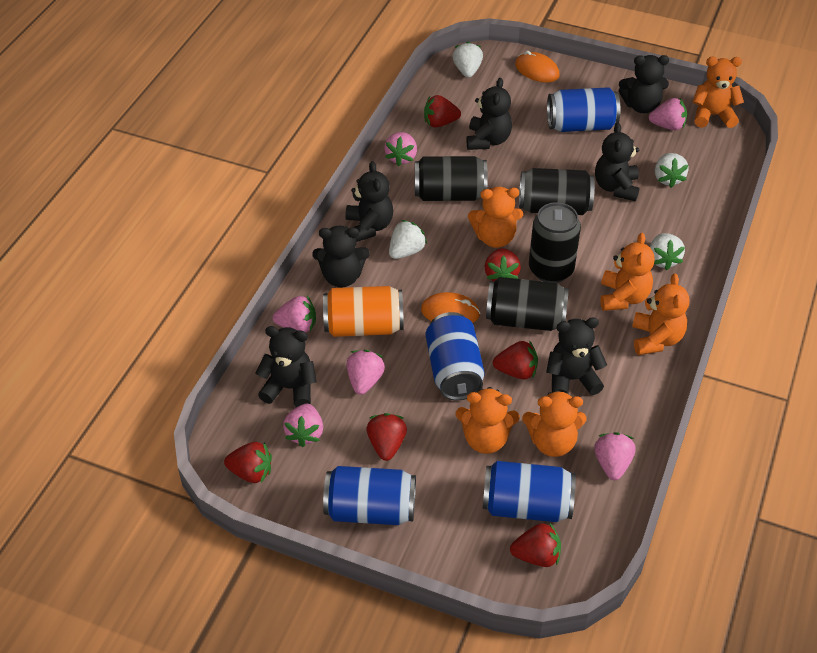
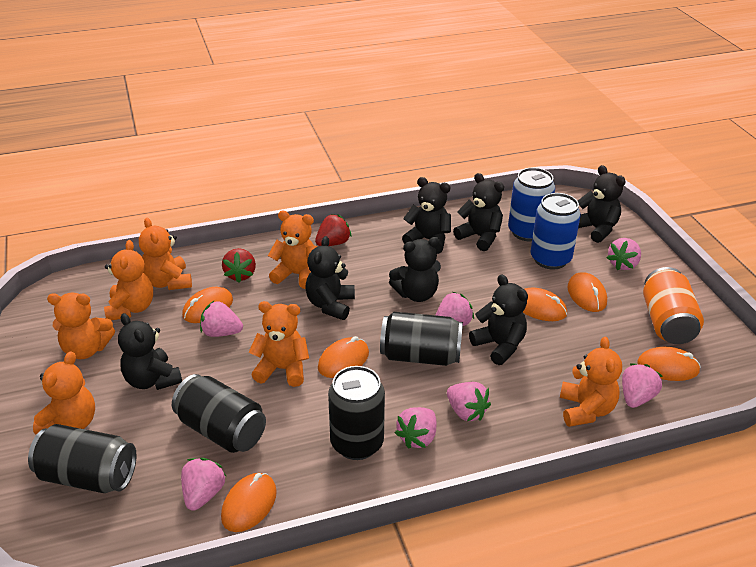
blue can: [323,466,416,525] [425,312,485,400] [483,461,576,522] [547,87,620,132] = 4 -> [508,167,555,241] [530,193,581,269] = 2
orange mouse: [421,292,480,323] [515,51,559,83] = 2 -> [182,287,233,323] [221,473,277,532] [318,336,369,378] [523,287,567,321] [568,272,607,312] [637,347,701,381] = 6
orange teddy bear: [456,387,520,454] [468,187,523,248] [522,390,586,457] [600,233,655,311] [632,273,690,355] [693,56,744,128] = 6 -> [33,351,95,434] [47,293,115,359] [104,240,153,320] [139,218,192,290] [249,301,309,387] [268,211,317,289] [560,337,622,427] = 7
pink strawberry: [273,296,316,333] [283,404,323,447] [347,350,385,395] [384,132,417,166] [594,432,635,480] [649,98,687,130] = 6 -> [181,458,226,511] [200,300,243,337] [395,407,437,449] [436,292,474,326] [447,382,491,421] [607,238,641,270] [622,363,663,408] = 7
red strawberry: [224,442,272,483] [367,413,407,461] [424,95,461,128] [485,248,521,281] [493,340,538,379] [510,522,561,567] = 6 -> [222,248,256,283] [315,214,352,246] = 2
white strawberry: [389,220,427,259] [452,42,483,78] [650,233,685,270] [655,153,689,188] = 4 -> none = 0

